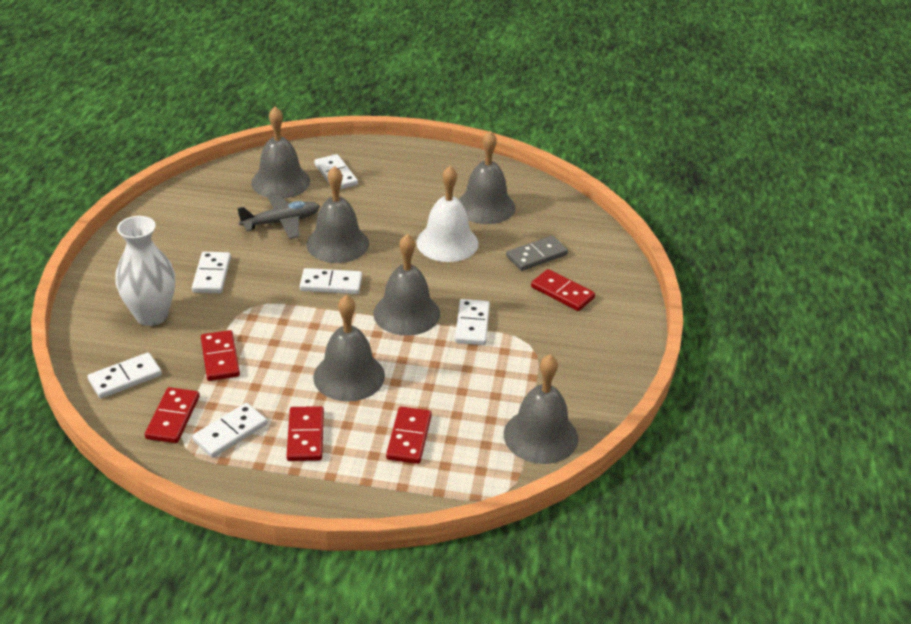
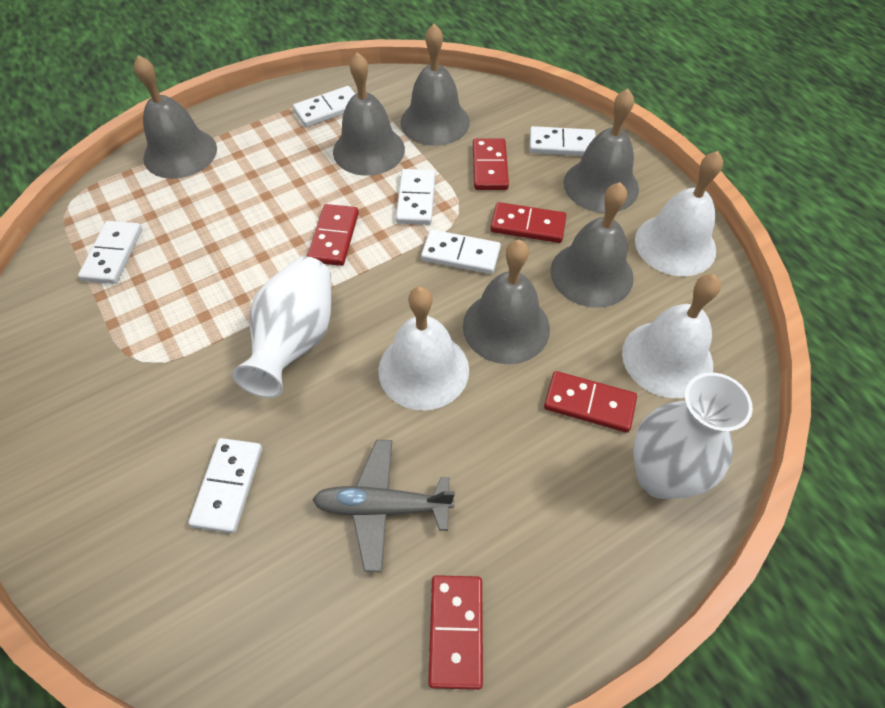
grey domino: [506,236,568,271] = 1 -> none = 0
white bell: [416,166,478,262] = 1 -> [378,287,469,411] [622,274,721,398] [635,151,723,276] = 3
white vase: [115,216,175,326] = 1 -> [232,256,331,398] [633,373,753,499] = 2

